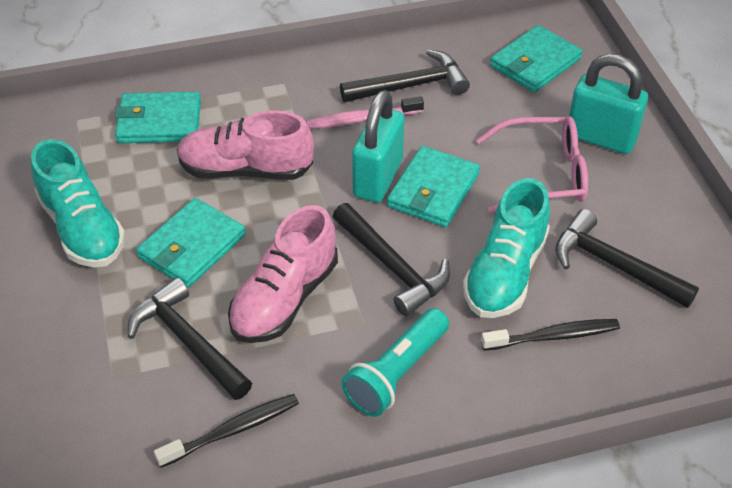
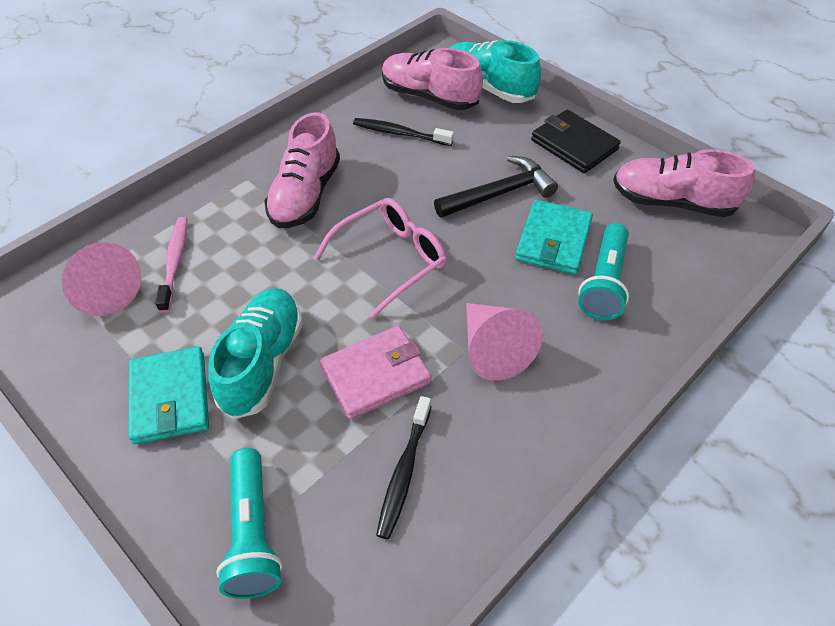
black hammer: [128,277,252,400] [332,203,450,316] [340,49,470,102] [555,209,699,308] = 4 -> [434,156,558,218] = 1
black wallet: none = 0 -> [531,110,621,173] = 1
pink cone: none = 0 -> [62,242,141,316] [466,303,543,381] = 2
pink shoe: [177,110,314,180] [228,205,338,343] = 2 -> [264,112,340,228] [382,48,483,110] [613,149,755,217] = 3
pink wallet: none = 0 -> [319,326,432,420] = 1
turquoise flashlight: [342,308,449,417] = 1 -> [216,448,283,599] [578,223,629,320] = 2
turquoise padlock: [352,90,404,202] [569,54,648,154] = 2 -> none = 0
turquoise wallet: [115,92,201,143] [136,198,246,288] [387,146,480,227] [490,25,582,92] = 4 -> [129,346,209,445] [515,200,593,275] = 2

